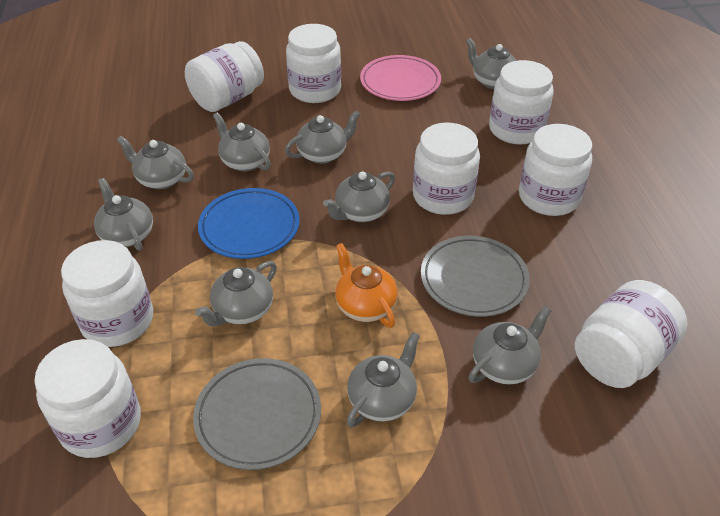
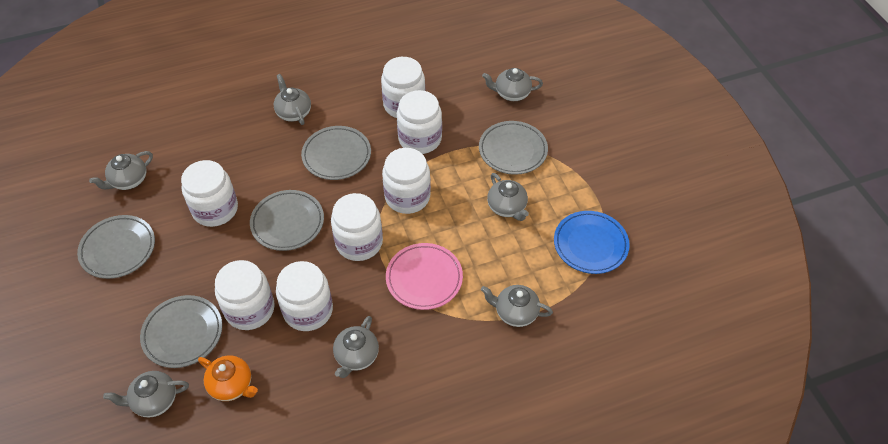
grey plate: [193,358,321,470] [421,236,530,317] = 2 -> [77,215,155,279] [140,295,222,368] [250,190,324,251] [301,126,371,180] [479,121,548,175] = 5
grey teapot: [94,178,153,251] [117,136,194,189] [195,261,277,326] [213,112,271,171] [285,110,361,164] [323,171,395,222] [347,332,420,428] [466,38,517,89] [469,306,552,385] = 9 -> [89,151,153,190] [103,371,189,418] [274,74,311,125] [333,316,379,378] [481,285,553,327] [482,68,543,101] [487,173,529,221] = 7
white jar: [34,339,141,458] [61,240,153,347] [185,41,264,112] [286,24,341,103] [413,122,480,215] [489,60,554,145] [519,124,592,216] [575,280,687,388] = 8 -> [181,160,238,227] [215,260,275,330] [276,261,333,331] [331,193,383,261] [381,57,425,118] [382,148,431,214] [397,90,442,154] = 7

